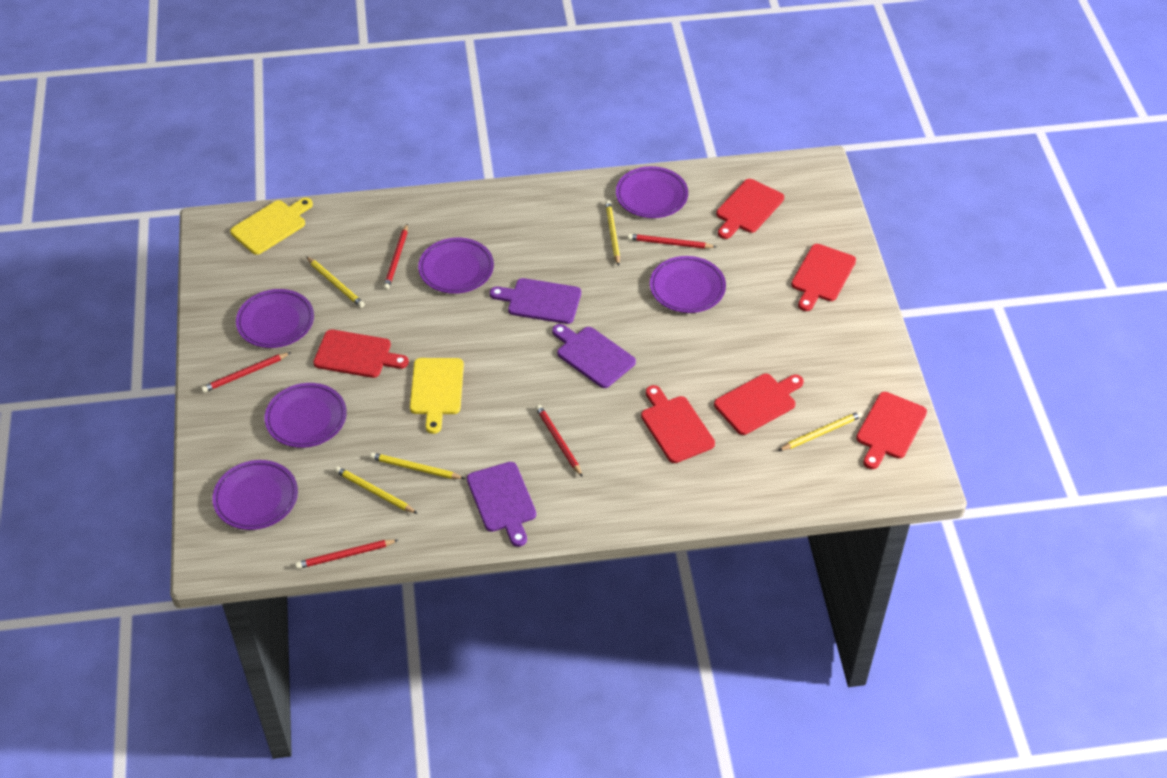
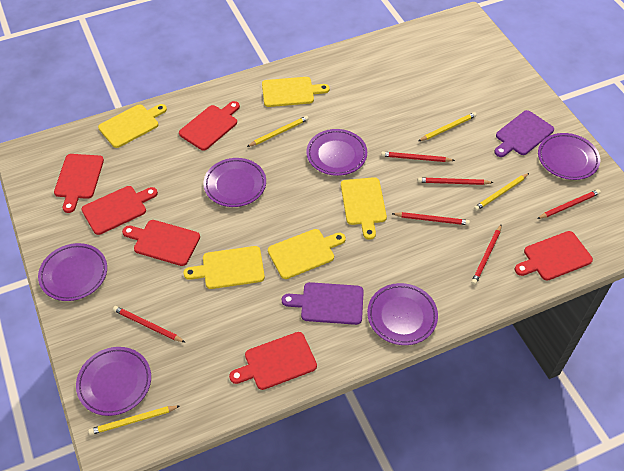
purple cutting board: [467,462,536,547] [490,278,581,324] [552,324,636,388] = 3 -> [282,282,364,325] [494,110,554,157] = 2
red pencil: [201,352,291,392] [295,540,398,569] [383,224,408,290] [536,404,583,477] [627,234,716,249] = 5 -> [113,306,185,342] [381,151,455,162] [392,212,470,225] [418,177,494,185] [471,225,501,285] [537,189,601,219] = 6
yellow cutting board: [230,198,313,255] [410,358,464,434] = 2 -> [98,104,167,148] [183,246,265,289] [262,77,330,107] [268,229,346,279] [341,177,387,240] = 5
yellow pencil: [306,257,365,308] [335,466,418,514] [370,452,465,479] [605,200,620,266] [778,411,863,451] = 5 -> [88,406,180,435] [247,116,309,147] [419,112,477,141] [474,173,529,211] = 4

